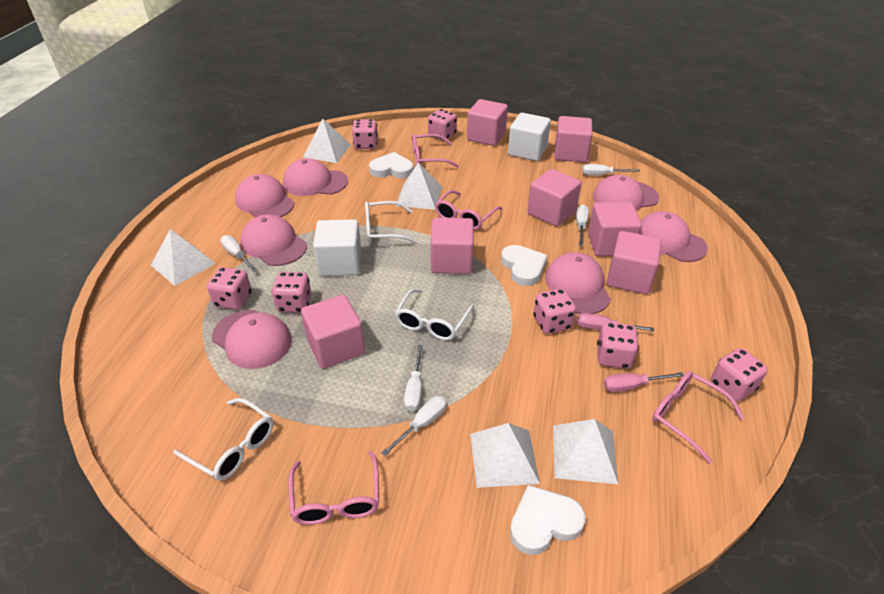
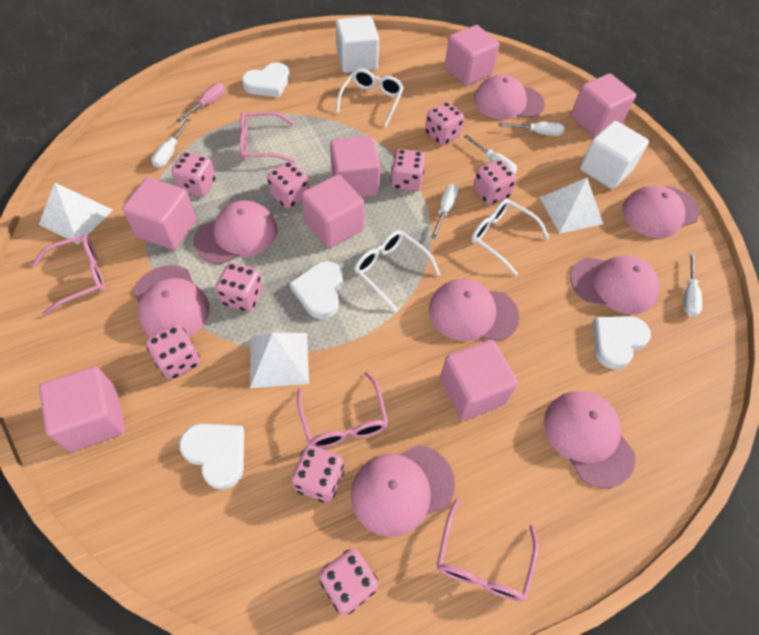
pink cap: [212,310,292,369] [235,174,294,218] [240,215,307,266] [283,158,348,196] [545,252,611,314] [593,175,659,212] [640,211,708,262] = 7 -> [133,265,210,337] [193,200,277,264] [351,445,455,537] [429,279,519,341] [474,75,545,120] [544,391,635,488] [570,255,660,315] [622,185,699,238] = 8
pink dice: [207,267,252,310] [272,272,311,313] [352,119,378,149] [428,109,457,141] [534,289,576,334] [597,322,639,369] [711,348,768,401] = 7 -> [146,324,200,380] [171,152,216,197] [216,262,263,312] [267,161,309,209] [292,445,344,502] [319,548,378,615] [391,149,425,191] [425,102,464,145] [473,160,516,205] = 9
pink screwdriver: [577,313,654,332] [604,372,684,392] = 2 -> [176,83,225,122] = 1
white heart: [369,152,413,178] [501,245,548,286] [510,485,585,555] = 3 -> [179,424,244,490] [242,62,290,97] [290,261,343,319] [592,316,651,370] = 4
white pyramid: [151,229,216,286] [303,119,351,163] [396,162,442,210] [470,423,540,488] [553,419,618,484] = 5 -> [39,183,112,244] [250,333,309,388] [540,178,603,234] = 3

